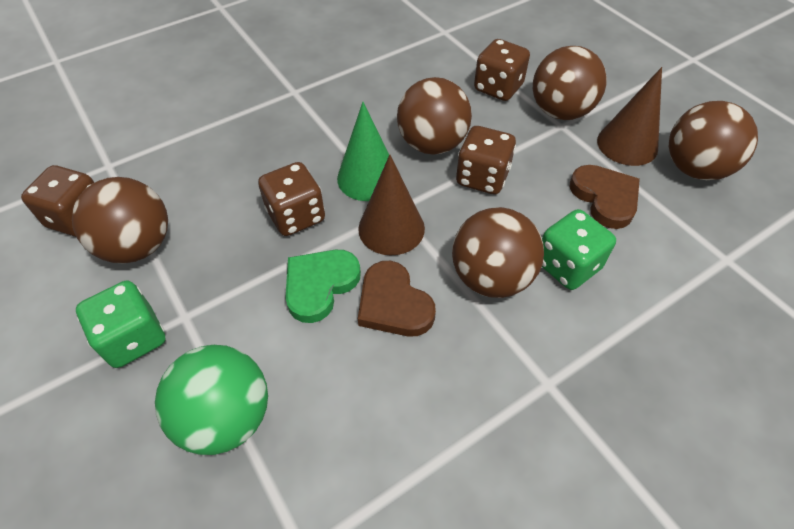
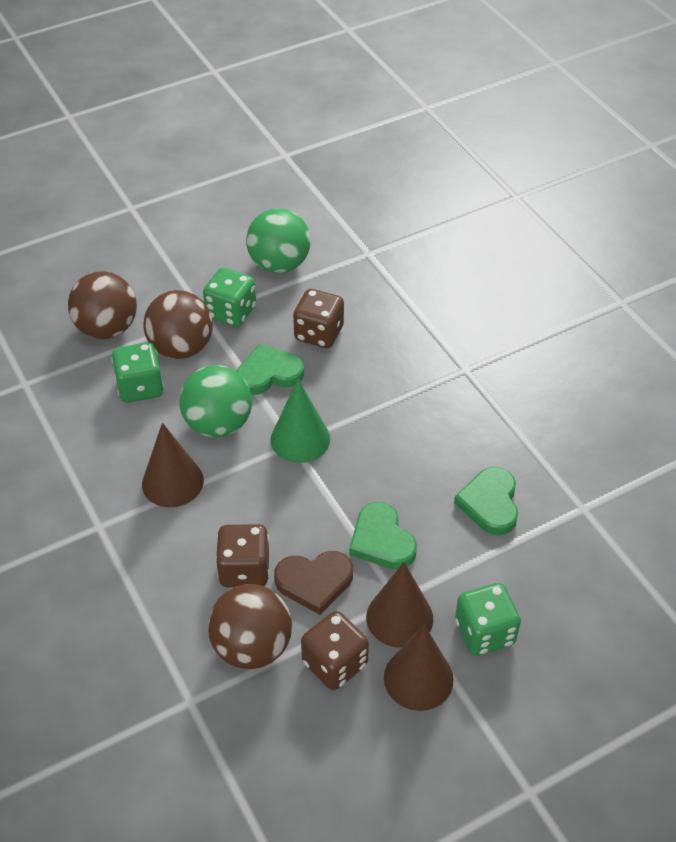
brown ball: [72,177,168,264] [397,77,472,155] [452,207,544,298] [533,46,607,120] [669,101,758,180] = 5 -> [68,271,137,339] [143,290,213,359] [208,584,292,669] = 3
brown cone: [358,155,425,255] [597,67,662,166] = 2 -> [142,423,204,507] [366,562,433,648] [384,625,454,711] = 3
brown dice: [21,165,94,237] [258,162,325,236] [456,126,516,194] [474,39,530,101] = 4 -> [216,524,269,588] [293,289,344,348] [301,611,369,690] = 3
brown heart: [358,261,436,336] [570,165,640,229] = 2 -> [274,551,353,615] = 1
green ball: [155,345,268,455] = 1 -> [179,365,252,438] [246,208,311,273] = 2
green dice: [76,281,166,368] [542,209,616,290] = 2 -> [111,342,164,403] [203,267,256,327] [455,583,521,656] = 3
green heart: [285,250,361,323] = 1 -> [236,344,304,395] [349,502,417,569] [454,467,518,535] = 3

